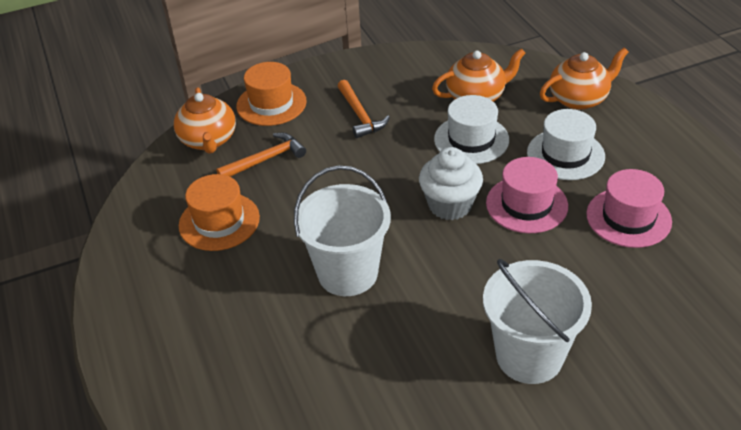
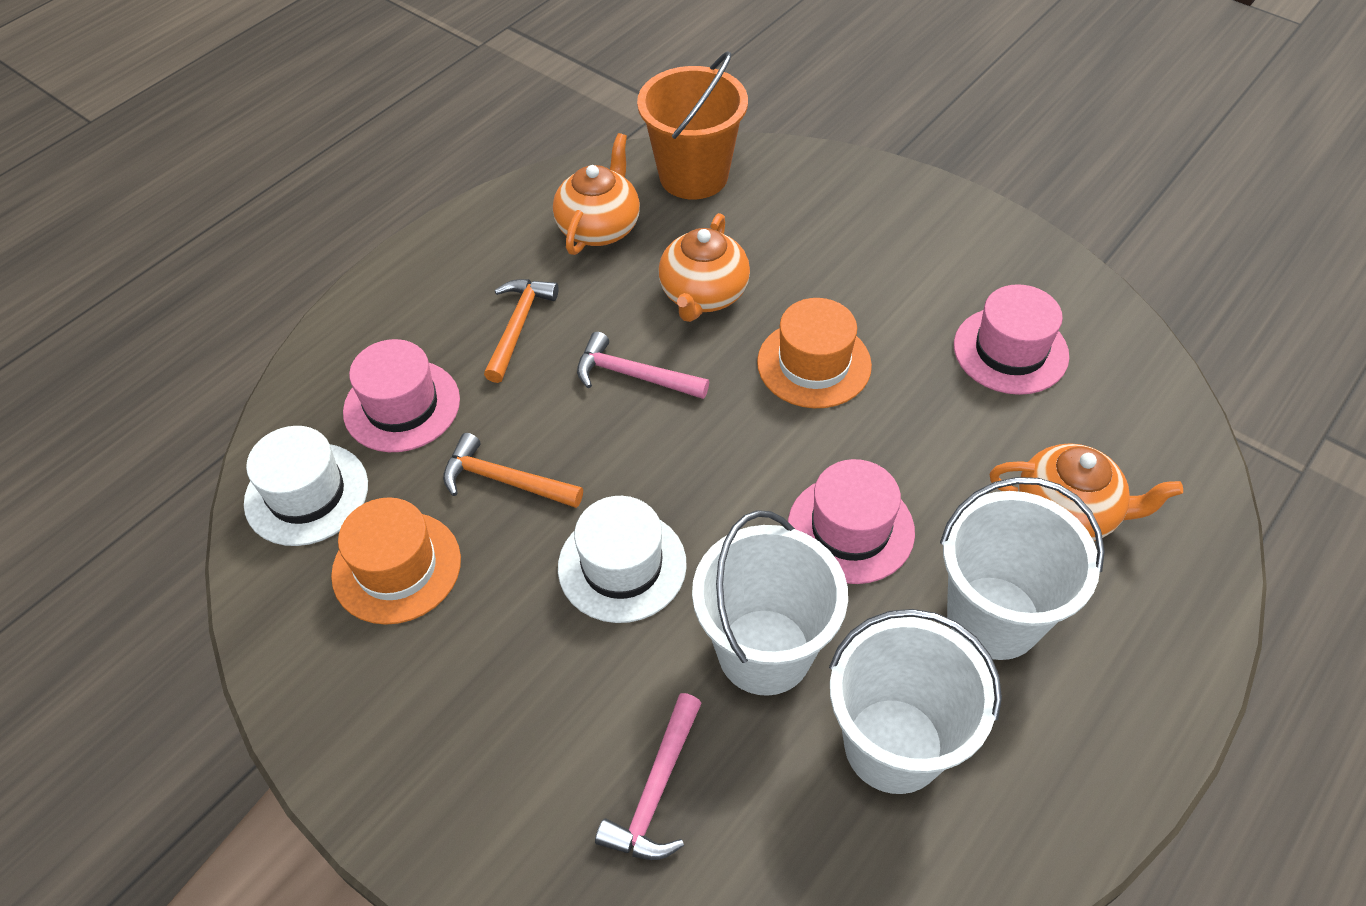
orange bucket: none = 0 -> [637,51,748,200] = 1
pink hammer: none = 0 -> [577,332,709,399] [595,693,702,860] = 2
pink hat: [486,157,568,233] [586,169,672,248] = 2 -> [343,339,460,452] [788,459,915,584] [954,284,1069,395] = 3
white bucket: [294,165,391,296] [483,259,592,384] = 2 -> [692,510,848,696] [829,609,1002,794] [940,477,1105,660] = 3
white cupcake: [419,147,483,220] = 1 -> none = 0

